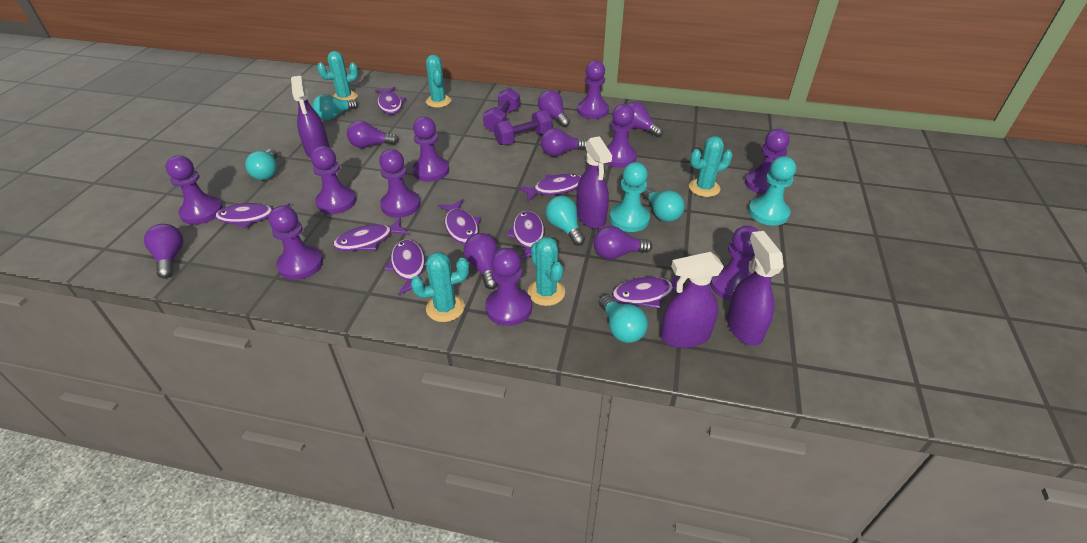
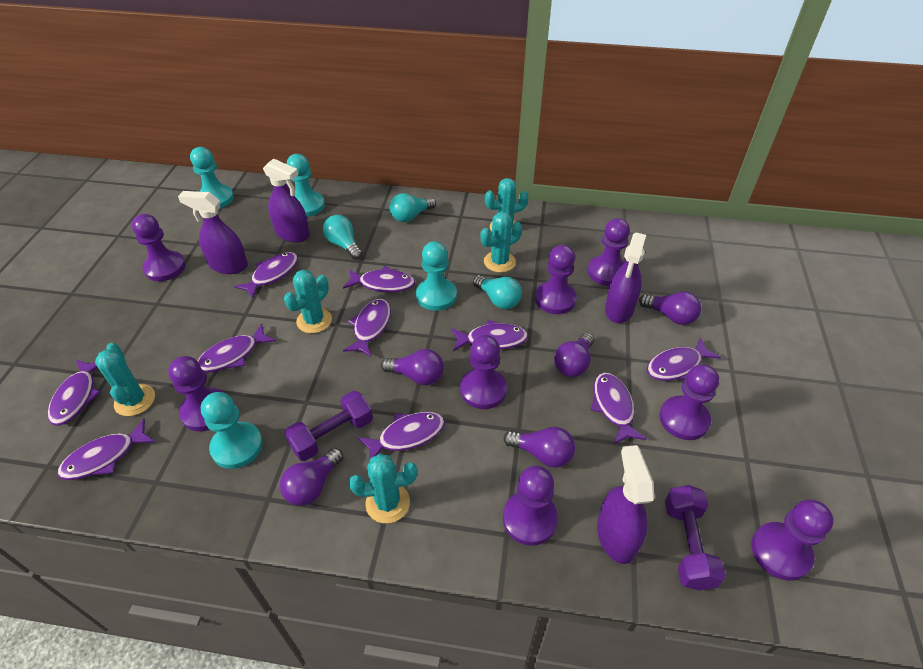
purple fish: [215,203,290,228] [333,217,409,251] [375,87,406,114] [384,239,426,295] [438,199,481,244] [506,210,544,259] [518,173,581,202] [612,276,686,309] = 8 -> [48,360,101,426] [57,419,155,480] [197,324,276,373] [234,252,298,299] [343,266,415,292] [343,299,391,357] [358,412,445,462] [451,320,528,351] [591,373,647,444] [647,337,721,381] = 10
purple light bulb: [144,224,184,278] [347,120,399,148] [464,233,498,289] [538,90,570,127] [541,128,587,156] [593,226,652,259] [627,102,663,137] = 7 -> [280,448,343,506] [381,349,444,385] [503,427,575,468] [554,333,594,377] [639,292,701,325] = 5
purple pawn: [165,156,223,225] [269,206,323,280] [311,146,356,214] [379,149,420,218] [412,117,449,182] [485,248,532,326] [577,60,609,119] [605,104,637,168] [710,225,758,301] [745,129,790,195] = 10 -> [132,214,185,281] [168,356,224,431] [460,335,507,409] [503,466,558,546] [535,245,577,314] [588,218,630,286] [659,364,719,440] [751,499,834,581] = 8
turquoise light bulb: [245,149,277,180] [312,94,358,120] [546,196,585,246] [599,295,648,343] [643,188,685,222] = 5 -> [323,215,362,260] [390,193,436,222] [473,275,522,309] = 3
turquoise pawn: [610,162,650,232] [748,156,796,226] = 2 -> [190,147,234,209] [201,392,263,469] [287,154,325,217] [416,241,457,311] = 4

